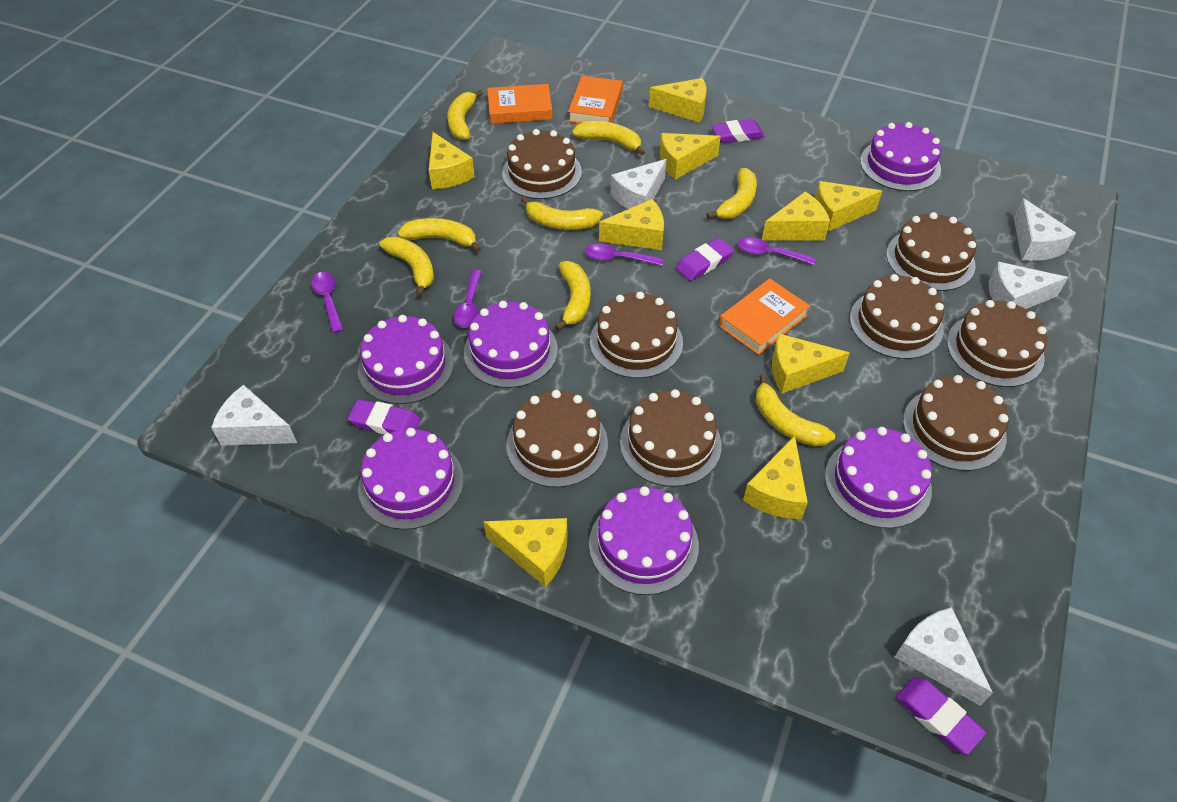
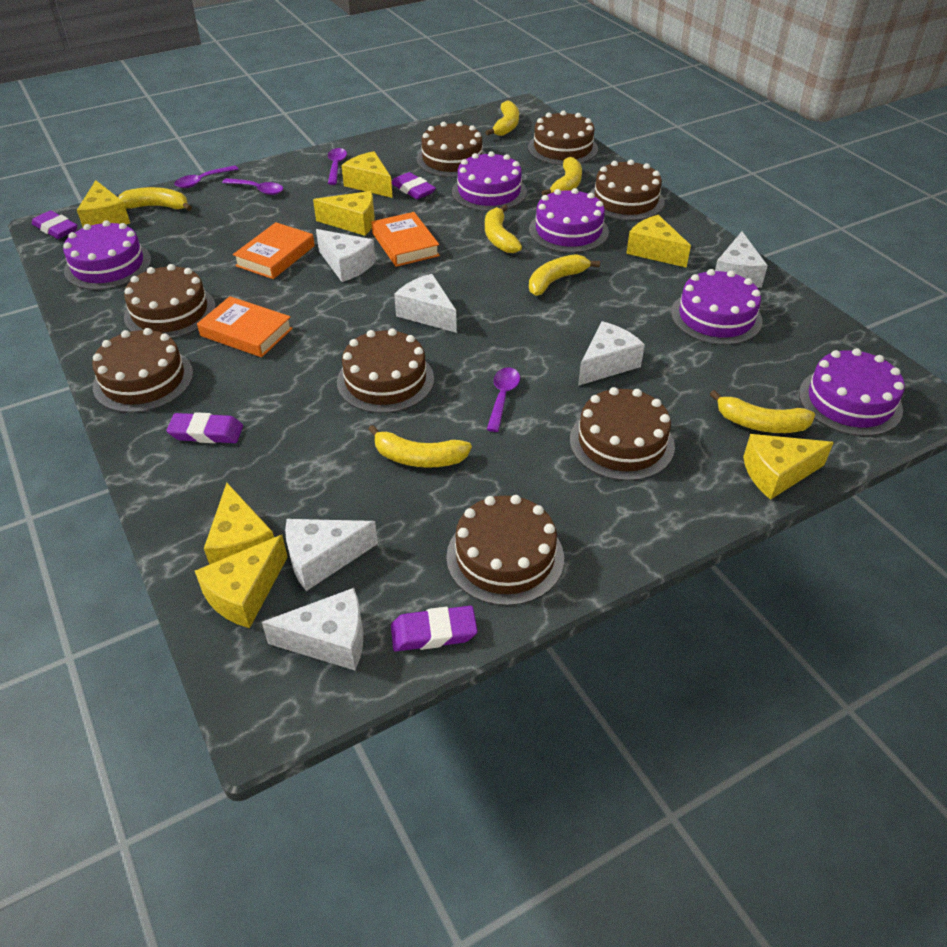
purple cake: [358,315,454,404] [358,428,464,530] [463,301,558,388] [589,486,699,595] [825,427,932,528] [860,122,941,191] = 6 -> [63,220,151,290] [452,151,527,211] [529,188,609,253] [671,269,763,345] [799,348,905,436] = 5
white cheese: [211,385,297,446] [611,159,666,209] [895,607,993,706] [989,262,1068,309] [1014,198,1076,261] = 5 -> [262,588,363,670] [285,519,378,591] [316,229,376,282] [394,274,457,333] [578,321,645,386] [715,232,768,288] = 6
yellow banana: [379,237,434,297] [398,218,481,252] [447,90,483,140] [521,197,603,230] [555,261,590,331] [572,121,645,155] [707,168,757,219] [756,374,835,447] = 8 -> [118,187,192,211] [368,425,472,468] [485,101,519,136] [485,205,522,253] [529,254,600,296] [541,157,582,196] [710,390,815,433] = 7
yellow cheese: [429,132,475,189] [483,518,568,587] [599,199,664,250] [649,78,707,123] [660,133,721,180] [743,436,808,519] [762,191,830,241] [772,333,850,393] [815,181,882,232] = 9 -> [77,180,130,227] [195,535,288,628] [204,483,274,565] [313,191,375,236] [341,151,393,198] [626,215,691,268] [743,434,834,500] = 7

